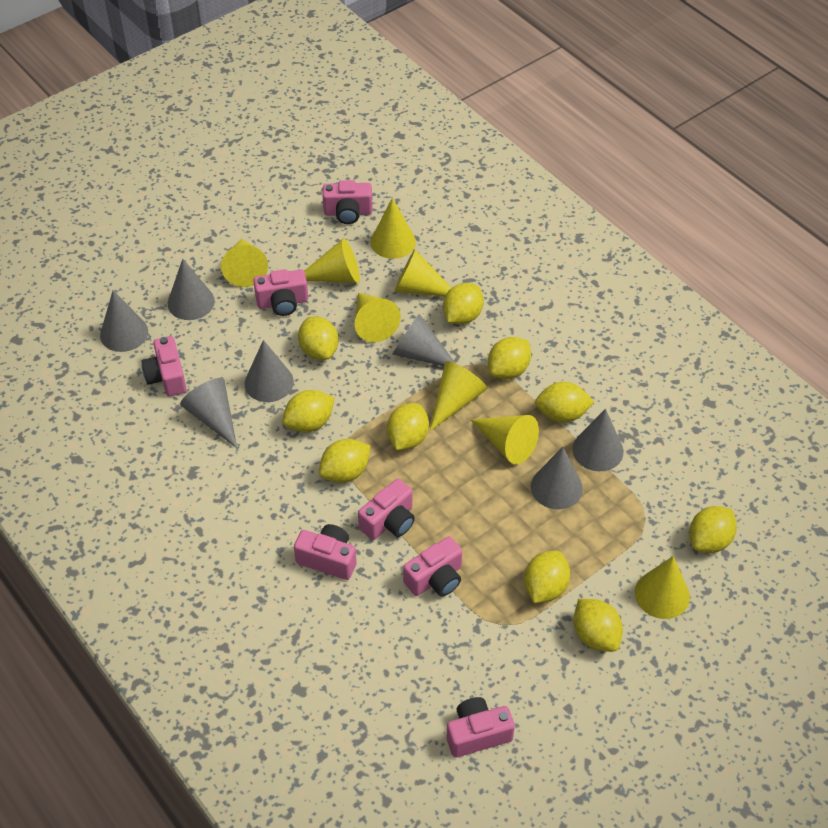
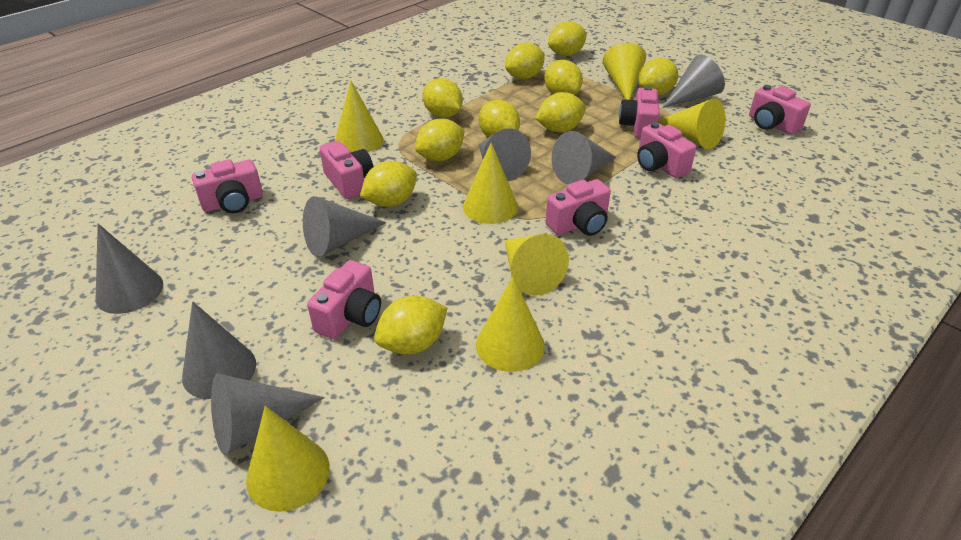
yellow cone: [221,239,268,287] [304,238,360,283] [355,293,401,342] [370,198,416,259] [394,249,451,297] [430,361,487,431] [471,415,539,464] [635,556,690,619] = 8 -> [246,406,330,512] [335,80,383,152] [463,143,518,224] [476,276,545,372] [505,234,569,296] [603,43,646,100] [658,99,726,149] = 7

